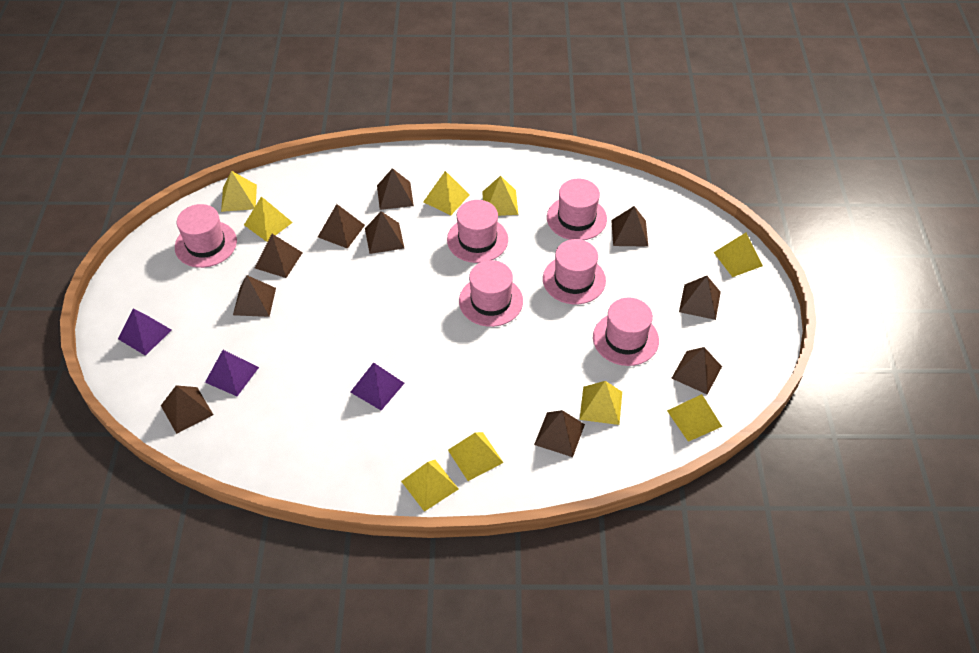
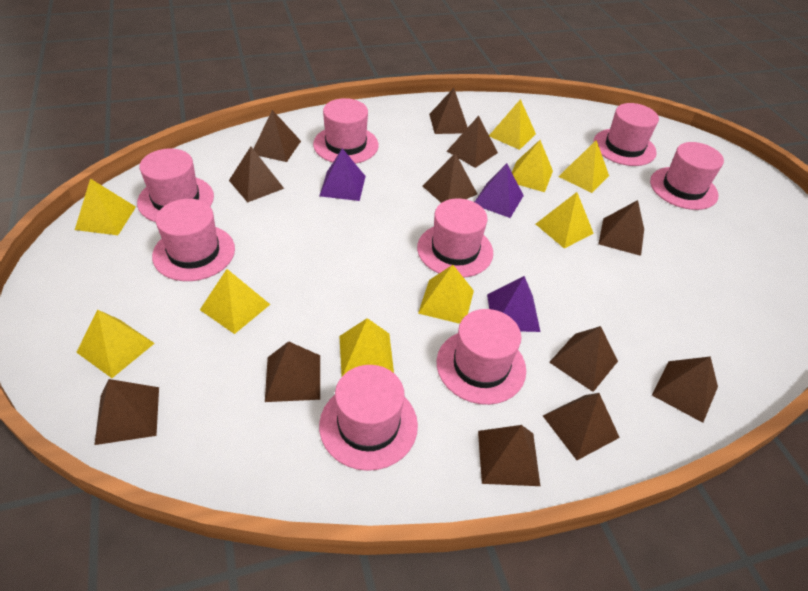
brown pyramid: [161,385,213,434] [233,275,276,317] [255,234,303,278] [318,204,365,249] [365,211,404,254] [377,168,414,210] [534,410,585,457] [611,206,648,247] [671,347,722,394] [679,276,721,320] = 10 -> [94,379,159,445] [229,146,284,203] [254,110,301,162] [265,341,320,402] [423,153,477,203] [429,88,468,134] [447,116,498,168] [478,425,540,486] [543,393,620,460] [549,326,618,392] [599,200,644,256] [652,356,718,423] = 12
pink hat: [175,204,237,268] [447,200,508,263] [459,260,523,327] [543,239,606,304] [547,179,607,240] [593,298,659,366] = 6 -> [137,148,214,222] [152,199,235,281] [313,98,379,164] [319,365,418,471] [417,198,493,278] [437,309,526,405] [594,103,659,166] [650,142,724,210] = 8

